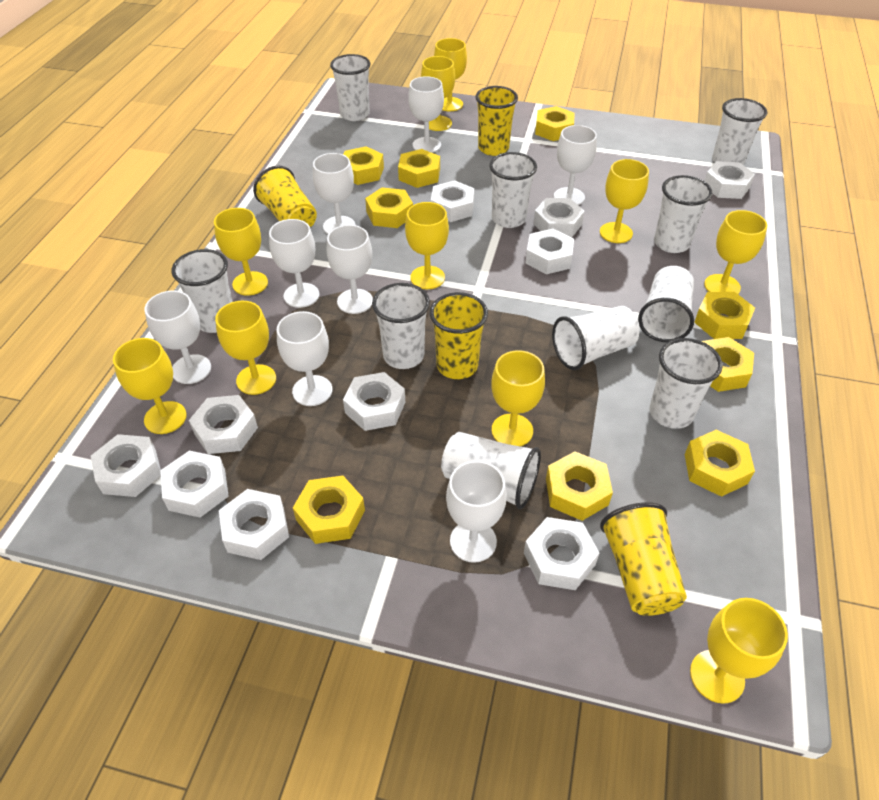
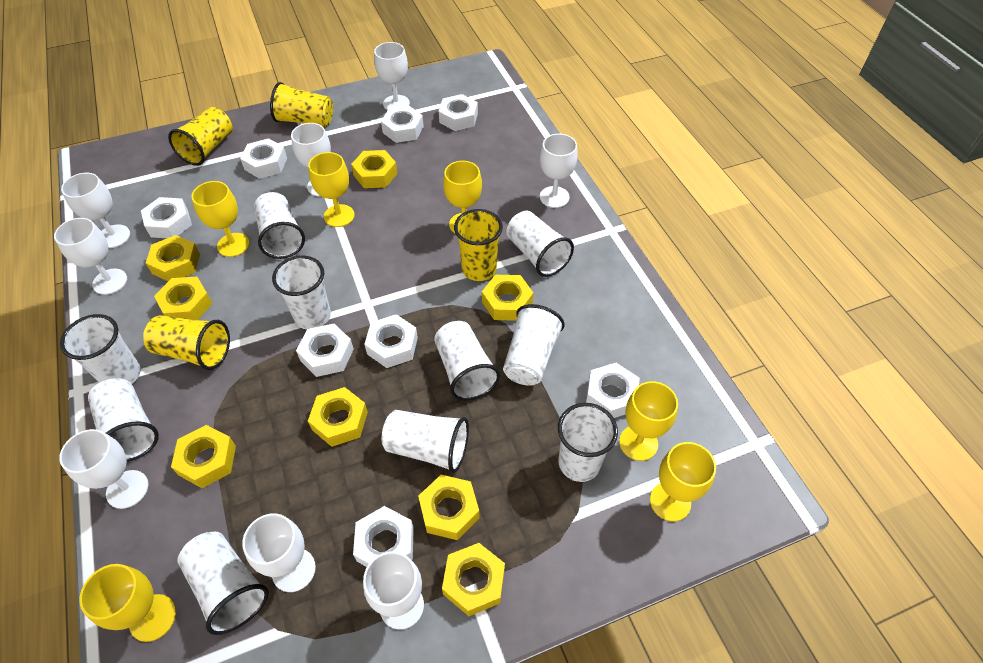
white nut: [91,434,161,497] [160,451,229,518] [189,395,258,454] [219,489,289,560] [343,372,405,431] [431,180,474,222] [524,517,599,590] [525,229,574,274] [533,198,584,237] [705,161,755,199] = 10 -> [141,197,192,238] [240,138,287,179] [296,324,354,377] [353,506,414,567] [364,314,418,368] [381,106,424,143] [439,94,478,131] [586,363,640,418] = 8
yellow goblet: [113,338,187,434] [214,208,268,296] [215,301,276,395] [405,202,449,289] [421,56,455,131] [434,38,467,111] [491,350,545,446] [600,159,649,243] [690,598,788,704] [704,210,767,294] = 10 -> [79,564,176,642] [191,181,250,257] [308,152,355,227] [443,161,482,233] [619,381,678,461] [650,442,716,522] = 6
yellow nut: [293,476,365,544] [343,146,384,185] [365,187,413,228] [398,149,440,188] [535,106,575,141] [546,451,613,521] [685,430,755,497] [694,292,755,339] [702,337,754,392] = 9 -> [146,235,200,281] [154,277,213,320] [171,425,236,488] [308,387,368,447] [351,150,397,188] [418,475,480,540] [442,543,505,616] [482,275,533,321] = 8

